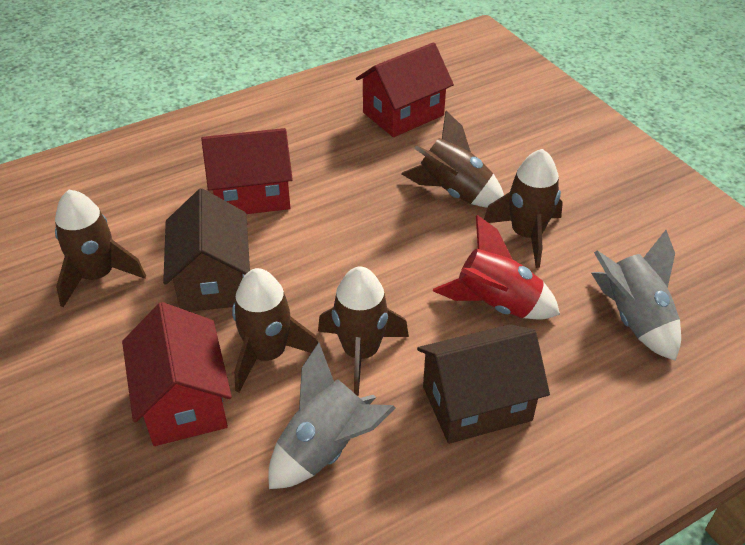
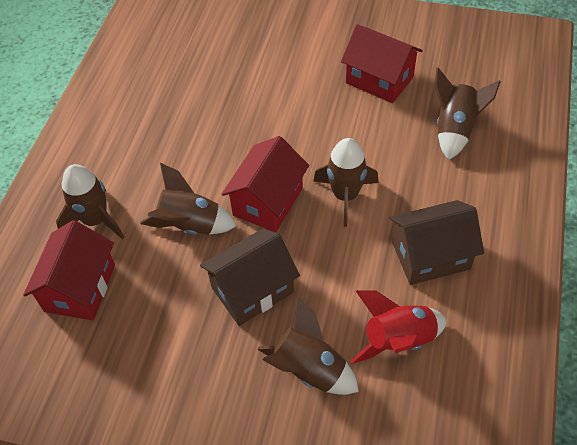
grey rocket: [268,342,396,489] [591,230,681,361] = 2 -> none = 0

